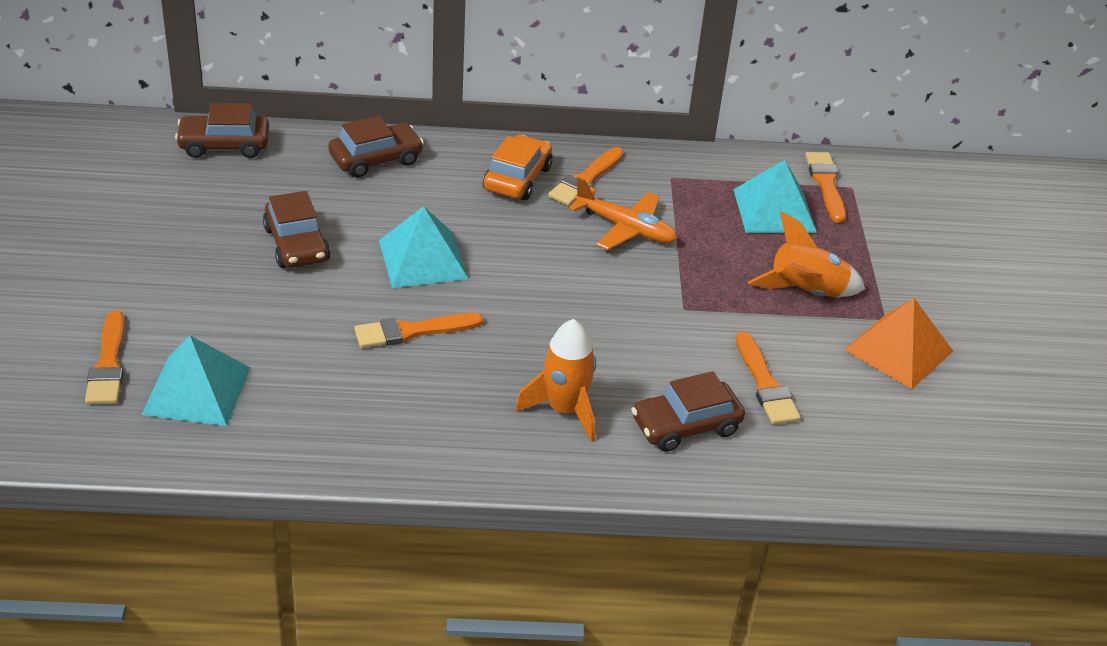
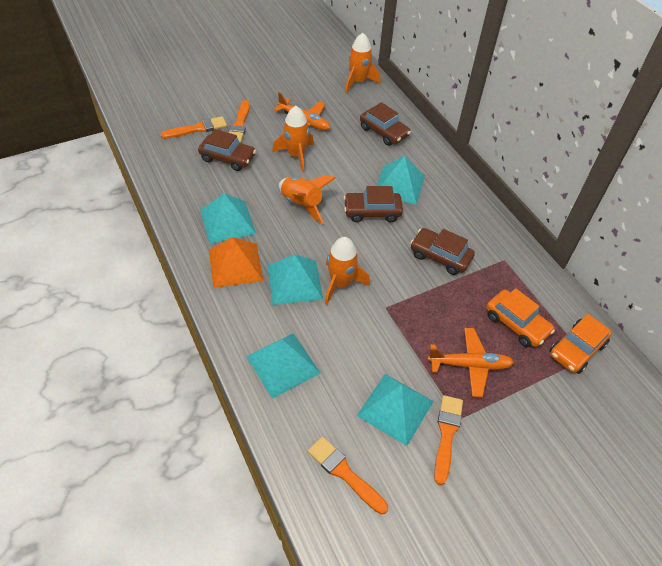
orange brush: [85,310,125,404] [354,313,483,348] [548,147,624,206] [736,332,801,425] [805,152,846,223] = 5 -> [160,116,227,139] [228,100,250,143] [308,437,388,514] [434,395,463,485] = 4
orange car: [483,135,553,200] = 1 -> [486,288,555,347] [550,314,612,374] = 2
orange plane: [569,177,677,250] = 1 -> [274,93,330,131] [428,328,514,397] = 2
orange rocket: [515,319,596,442] [748,212,865,297] = 2 -> [272,106,314,172] [279,175,336,224] [325,237,370,305] [345,33,381,93] = 4
turquoise pyramid: [141,336,250,426] [379,206,469,288] [733,160,817,233] = 3 -> [200,193,256,244] [246,333,320,399] [268,254,323,305] [357,374,434,446] [377,156,425,205] = 5

